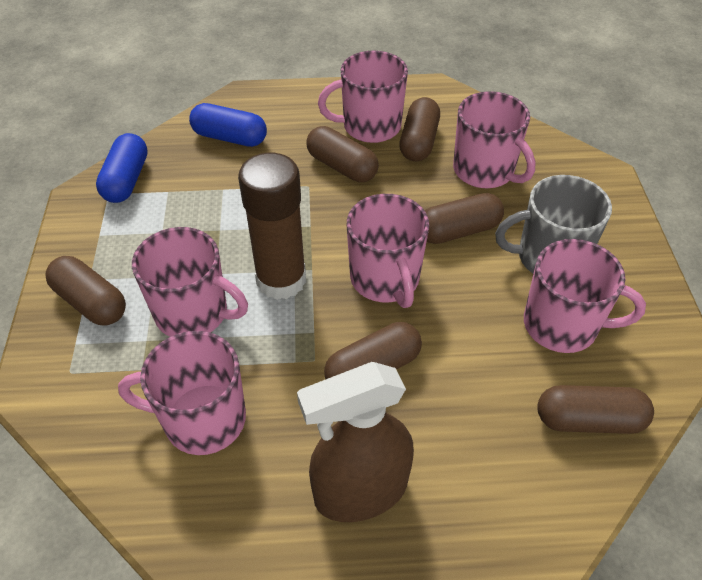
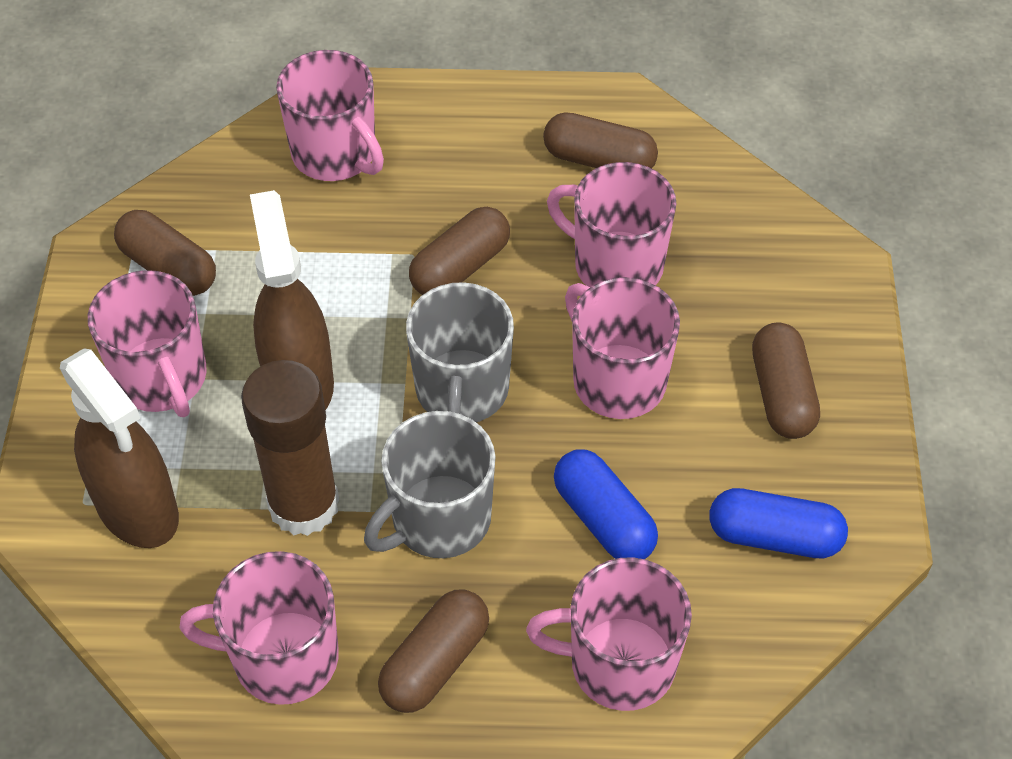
brown capsule: [45,256,126,325] [306,126,379,182] [324,322,422,379] [399,97,440,161] [425,193,504,244] [538,385,654,434] = 6 -> [114,210,216,296] [378,590,489,713] [409,207,510,295] [543,112,658,168] [752,322,820,439] = 5
brown spray bottle: [297,362,414,522] = 1 -> [60,349,179,548] [250,190,334,410] = 2
grey mug: [495,175,612,274] = 1 -> [364,411,496,558] [406,282,514,422] = 2

